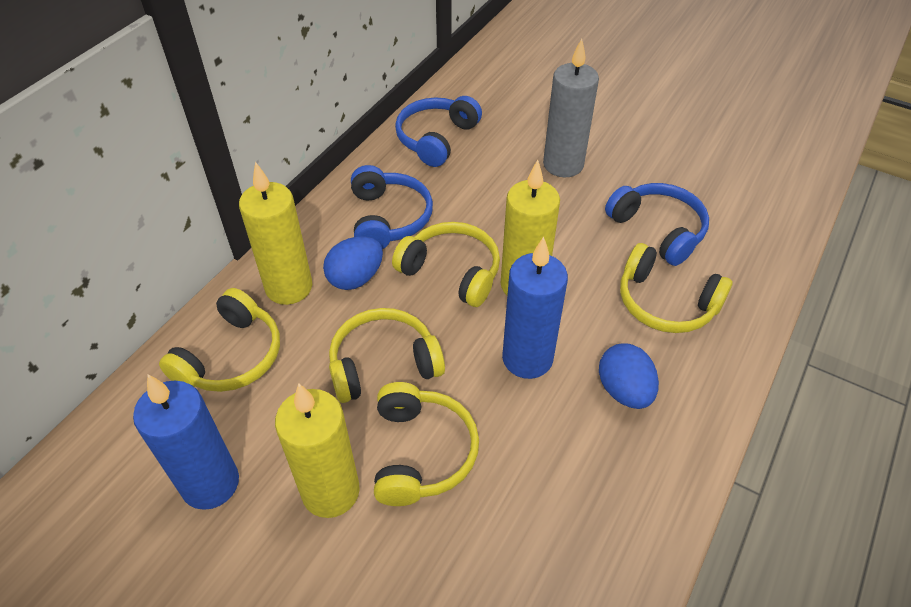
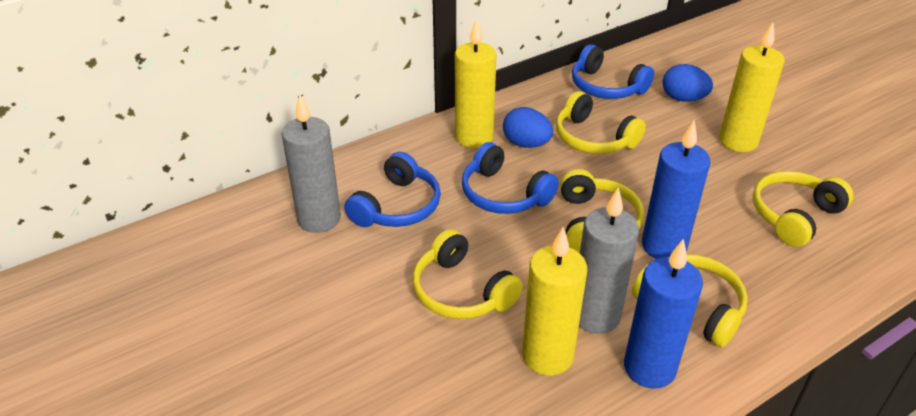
grey candle: [543,39,599,177] = 1 -> [282,94,341,233] [579,187,639,334] = 2

